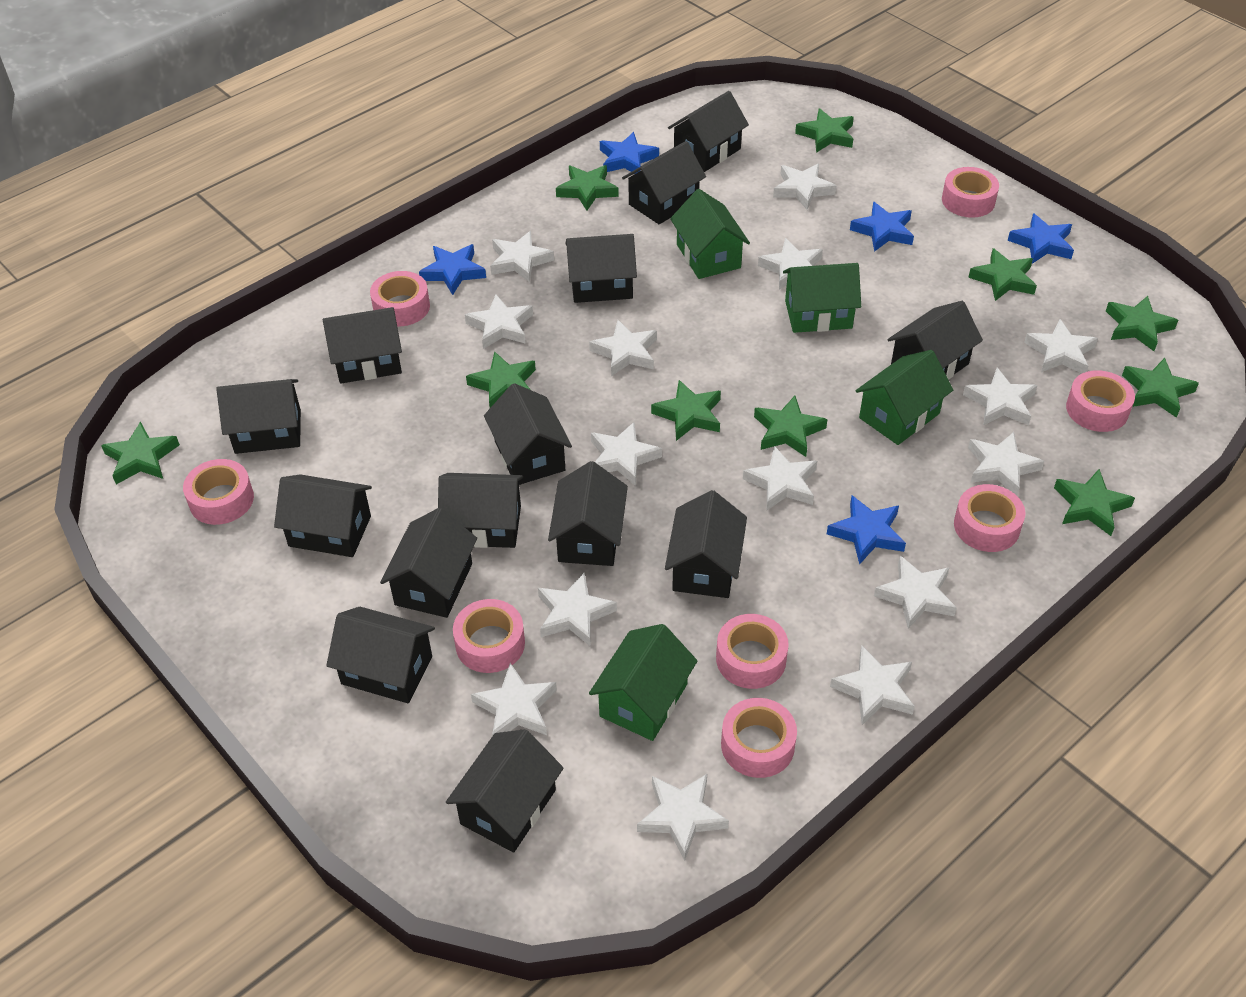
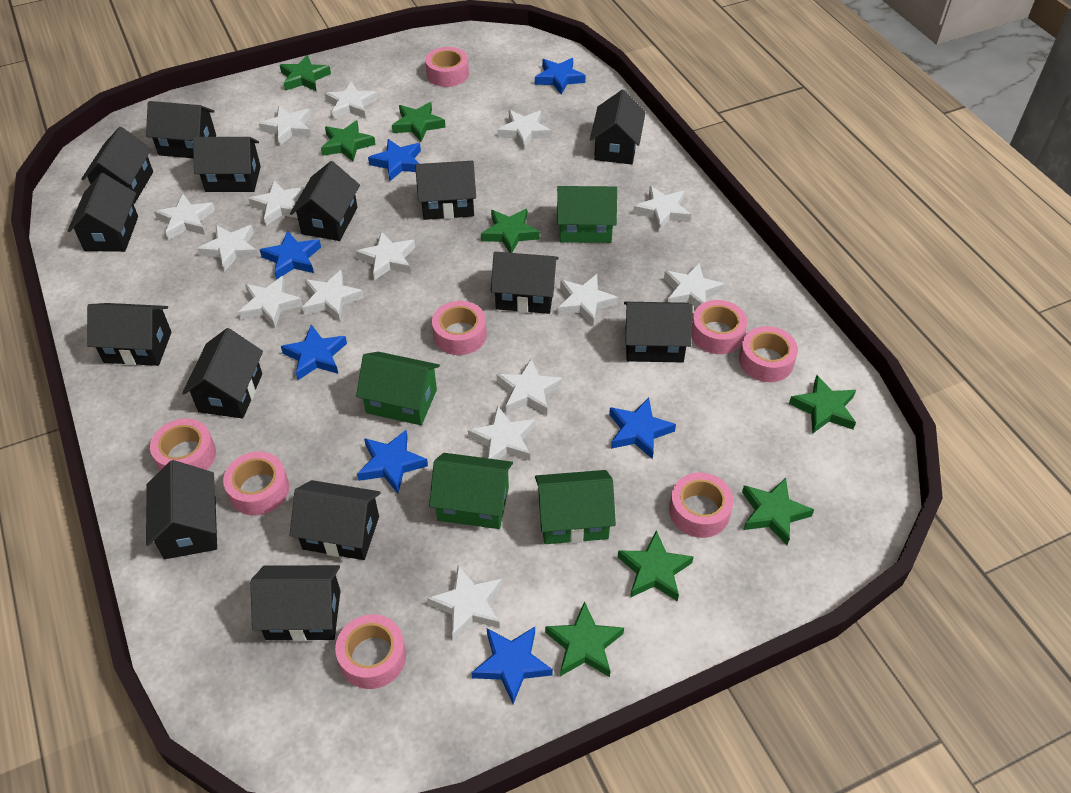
blue star: [419,244,486,295] [600,132,659,174] [827,496,906,565] [850,202,914,252] [1008,213,1074,264] = 5 -> [260,230,321,280] [281,324,347,380] [357,430,428,494] [368,139,421,181] [472,627,553,704] [535,58,586,95] [609,398,676,459] = 7
green star: [101,422,180,484] [466,351,536,408] [556,165,619,211] [651,380,721,441] [754,396,828,457] [795,108,854,153] [968,248,1037,301] [1054,469,1135,536] [1106,296,1178,351] [1122,358,1199,418] = 10 -> [280,55,331,92] [321,120,376,162] [392,102,445,142] [481,209,540,253] [545,601,624,677] [618,530,694,602] [742,478,814,545] [789,375,856,434] = 8

